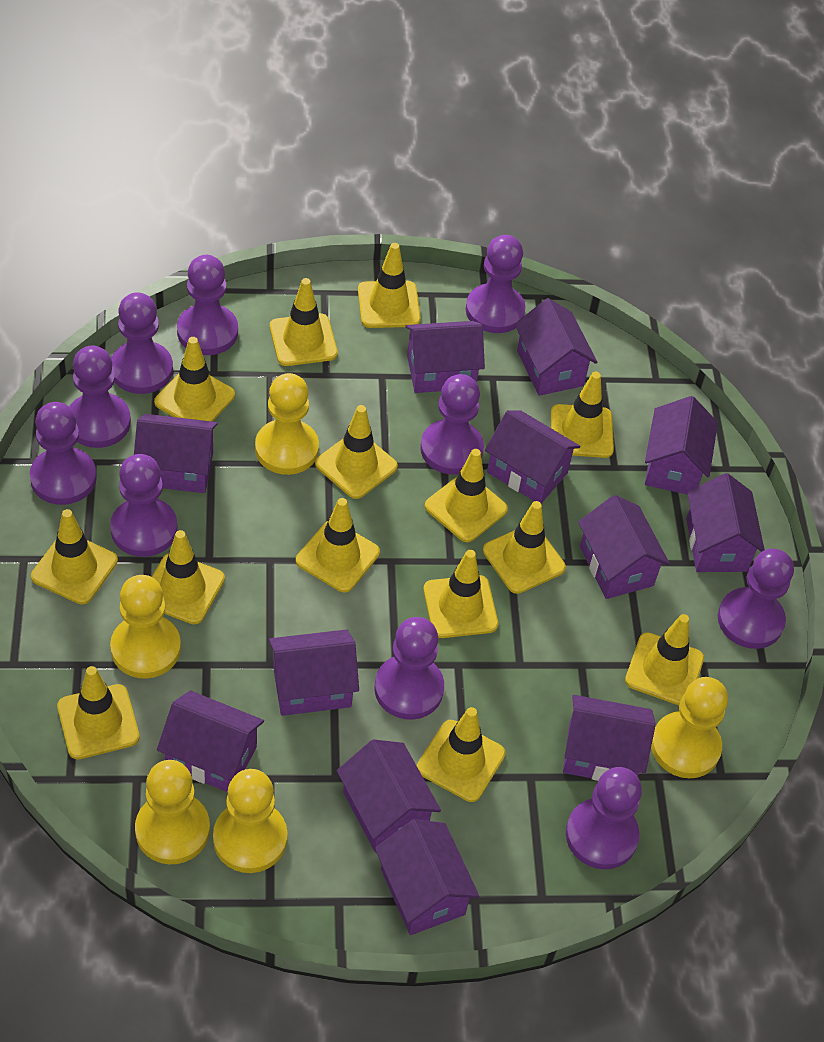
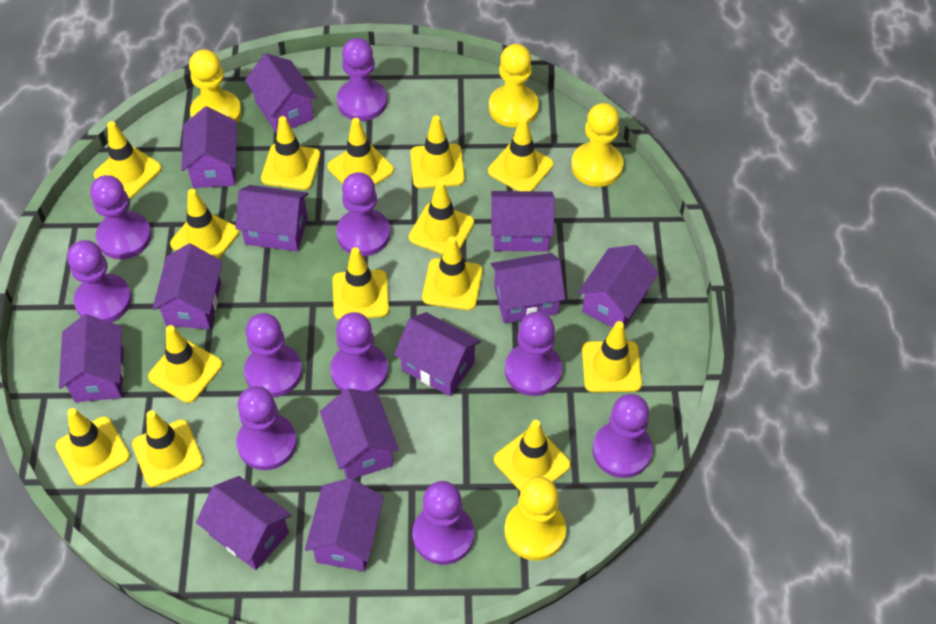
yellow pawn: [110,575,181,679] [135,760,210,864] [213,769,288,873] [255,373,319,475] [651,677,728,778] = 5 -> [189,49,242,123] [489,44,539,127] [505,477,566,561] [571,103,623,187] = 4

